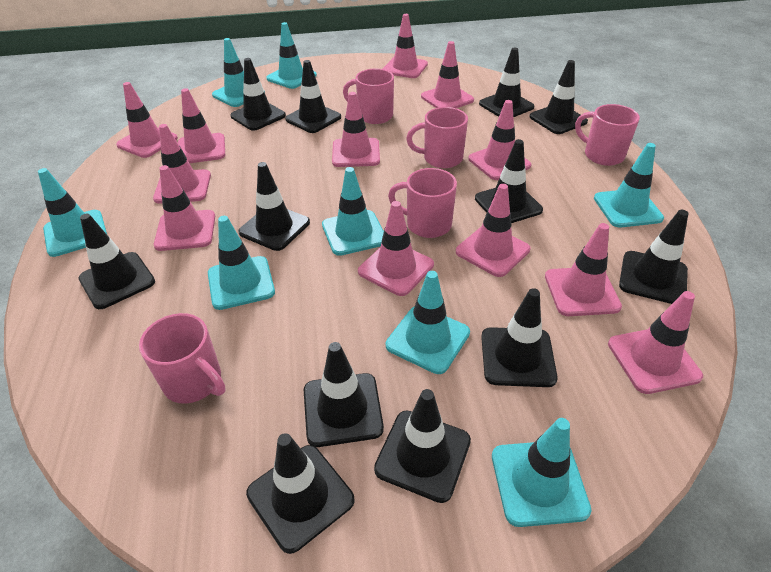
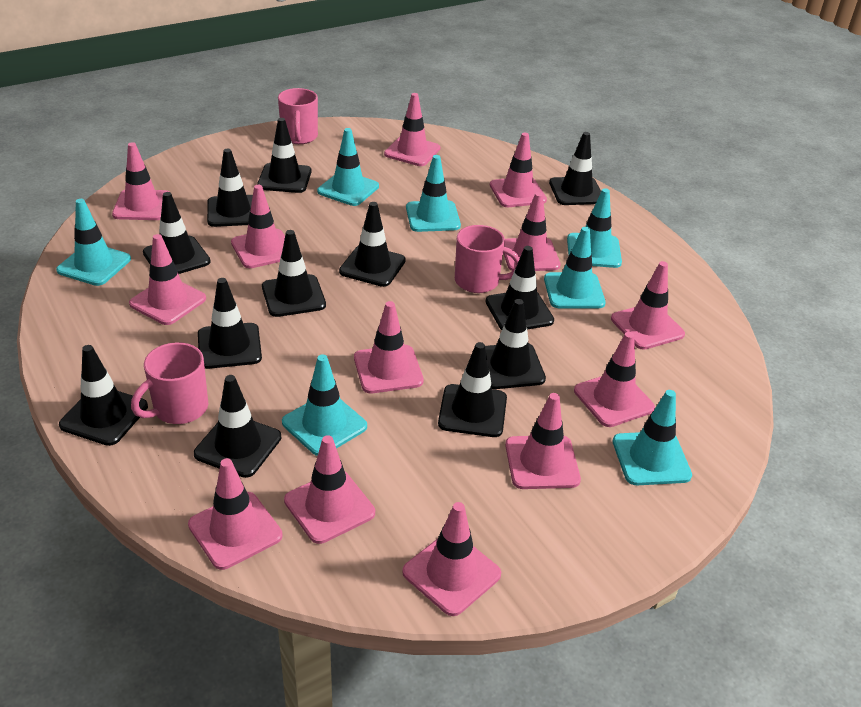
pink mug: [139,313,226,404] [343,69,394,124] [388,168,457,238] [406,107,468,168] [575,104,640,166] = 5 -> [131,342,208,424] [278,88,318,144] [455,225,520,293] = 3
pink traffic cone: [116,82,178,158] [153,124,211,204] [154,165,215,251] [178,88,225,163] [332,92,380,167] [358,201,434,296] [383,14,428,78] [421,41,474,108] [456,184,530,277] [468,100,532,180] [545,223,622,316] [608,291,703,394] = 12 -> [112,142,171,220] [129,234,206,325] [188,458,283,570] [231,185,285,268] [284,435,375,544] [354,301,424,393] [384,93,440,166] [402,502,501,616] [490,133,547,207] [503,192,561,271] [505,393,581,489] [574,332,655,427] [611,261,685,350] = 13
turquoise traffic cone: [38,168,107,257] [208,216,275,310] [212,38,265,107] [266,22,317,89] [322,167,384,256] [386,271,470,374] [492,418,591,527] [594,143,664,227] = 8 -> [56,199,131,286] [282,354,367,456] [317,128,379,206] [406,155,461,232] [544,227,606,308] [567,188,622,268] [612,390,692,485] = 7

